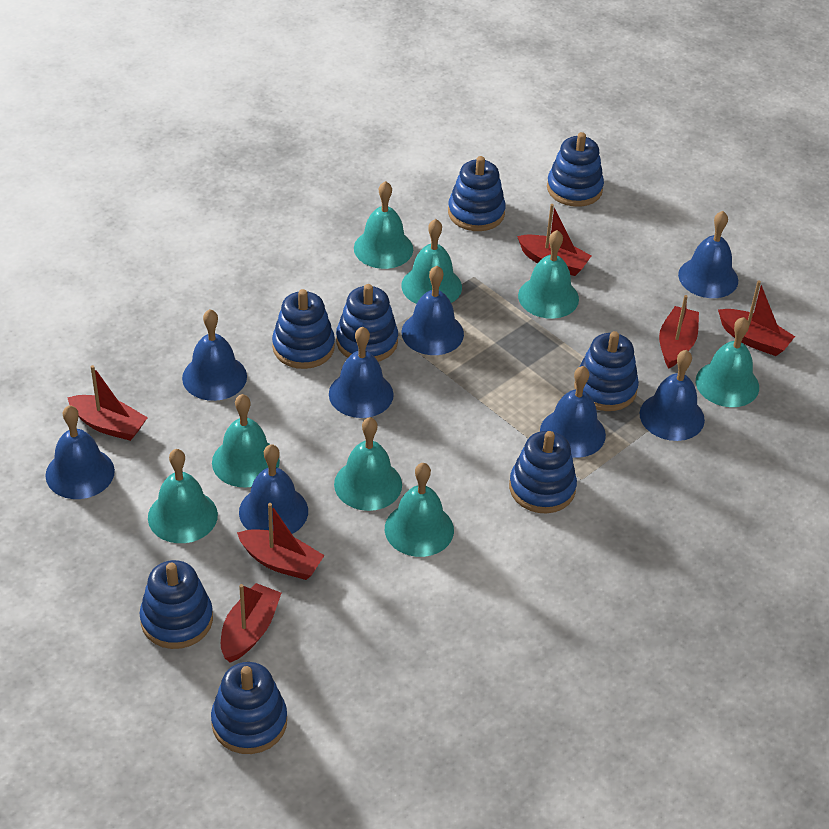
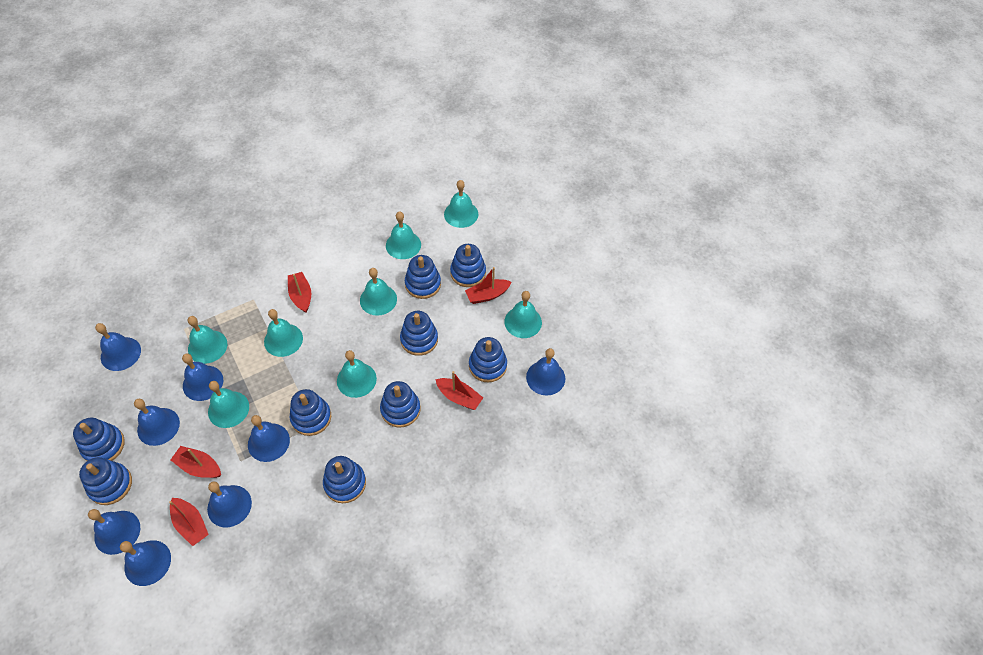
blue stacking toy: [139,560,213,649] [211,662,287,754] [272,289,335,369] [336,284,398,362] [448,156,506,231] [509,431,577,513] [547,132,604,207] [574,331,639,411] = 8 -> [73,418,125,461] [79,457,132,505] [290,389,331,436] [323,456,366,503] [380,381,420,427] [400,311,438,356] [405,255,441,299] [450,244,486,287] [469,337,507,382] = 9
red boat: [67,365,148,441] [221,583,281,663] [237,503,325,580] [517,204,591,276] [659,295,699,369] [718,280,795,356] = 6 -> [169,498,209,546] [171,446,221,478] [288,272,311,313] [435,371,483,410] [465,267,512,304] = 5

